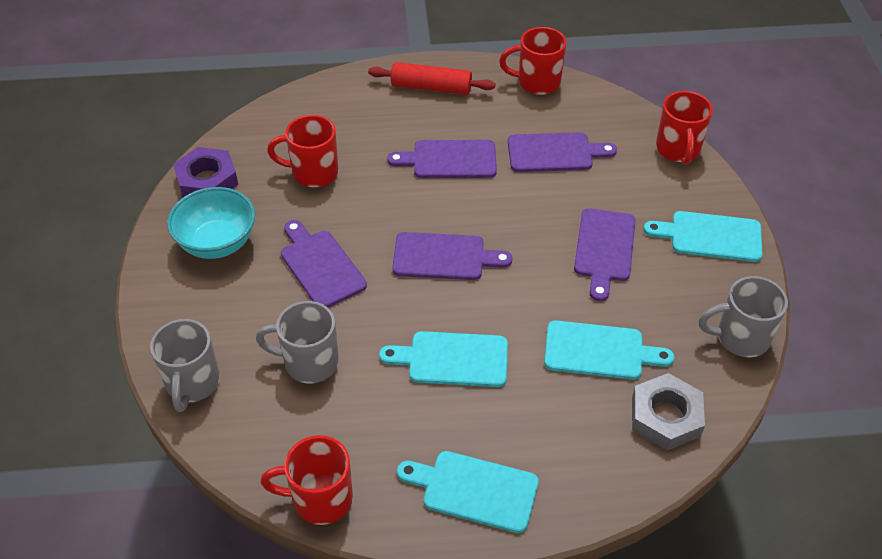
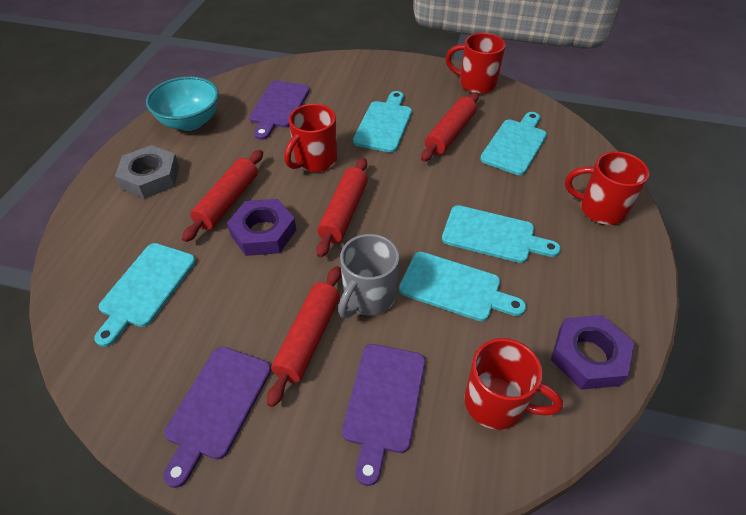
grey mug: [150,319,220,412] [256,301,339,383] [699,276,788,357] = 3 -> [338,234,399,318] = 1
purple cutting board: [281,220,367,308] [387,140,497,178] [392,232,512,280] [508,132,617,172] [574,208,636,301] = 5 -> [163,347,271,488] [249,81,310,140] [342,344,425,486] = 3
purple nut: [173,147,238,197] = 1 -> [227,199,296,256] [551,315,634,390] = 2
red rolling pin: [368,62,495,95] = 1 -> [182,150,263,242] [267,266,341,407] [316,158,368,258] [421,92,479,162] = 4
turquoise cutting board: [379,331,508,387] [397,451,539,533] [544,320,674,380] [644,211,763,262] = 4 -> [94,243,196,347] [353,91,412,153] [399,252,526,321] [442,205,561,263] [480,112,547,175] = 5

